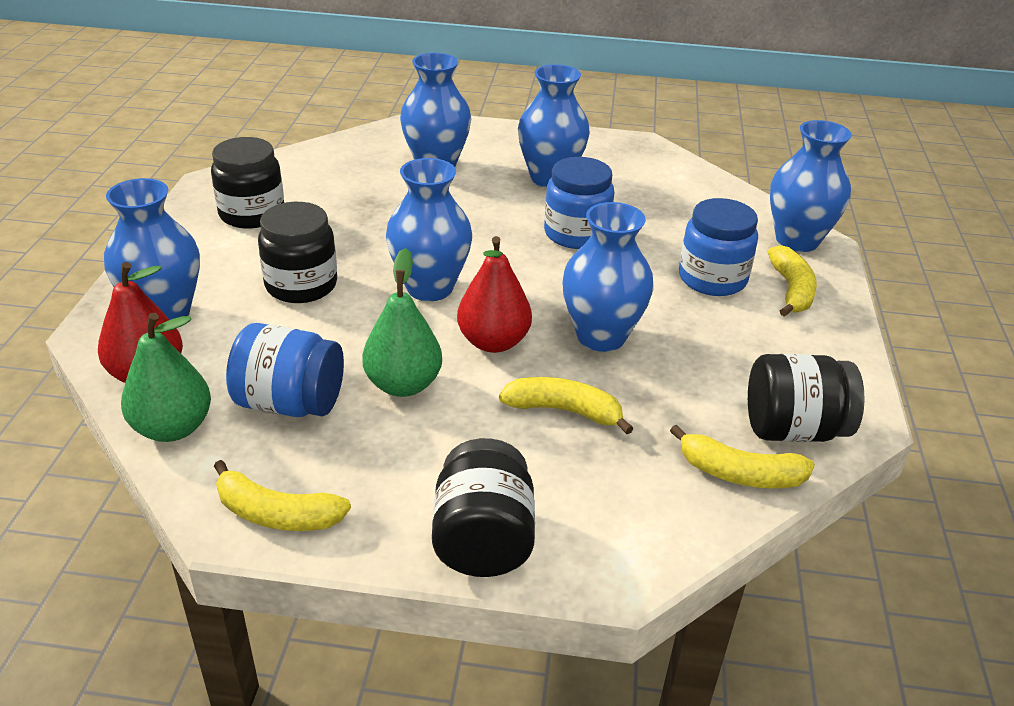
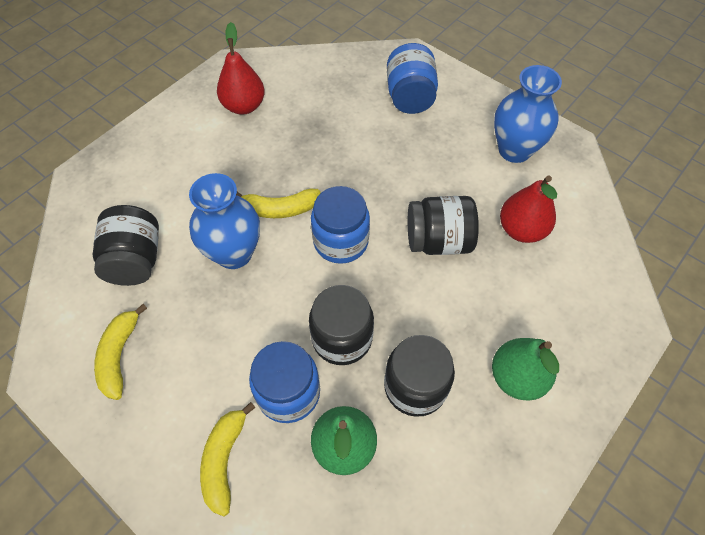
blue vase: [104,178,200,320] [386,158,472,301] [400,53,471,167] [518,64,590,187] [562,202,654,352] [770,120,852,252] = 6 -> [189,173,260,269] [494,65,562,163] = 2
yellow banana: [214,460,351,531] [499,377,634,434] [670,425,815,489] [768,245,817,317] = 4 -> [94,304,147,400] [200,402,256,516] [236,189,321,218] = 3

